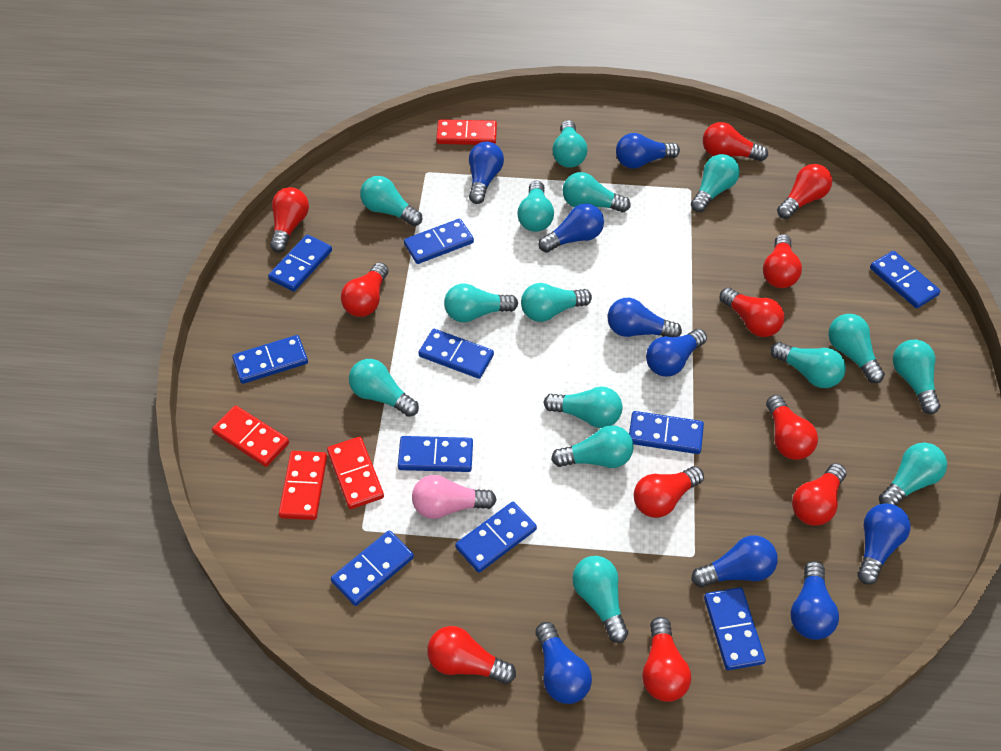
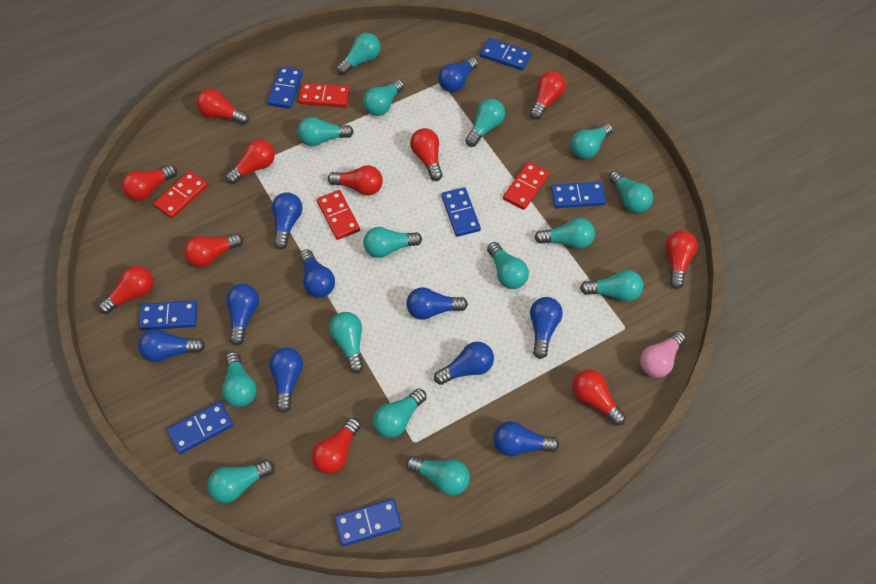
blue domino: [232,335,308,384] [268,235,332,292] [331,530,414,606] [398,436,473,472] [404,219,474,264] [418,329,494,379] [455,502,537,573] [629,411,704,454] [704,587,766,670] [870,251,941,308] = 10 -> [139,300,197,330] [167,401,233,454] [267,67,303,109] [335,499,402,546] [441,187,481,237] [480,38,531,71] [551,182,606,208] = 7
blue light bulb: [469,142,504,204] [536,622,592,704] [538,204,604,253] [607,298,682,337] [616,133,680,169] [646,329,707,377] [691,535,778,588] [790,561,839,640] [857,503,911,585] = 9 -> [138,329,205,362] [226,284,259,346] [269,347,303,413] [272,193,302,250] [300,249,335,298] [406,287,468,320] [434,342,494,385] [438,57,478,92] [493,421,559,456] [530,297,563,359] = 10

